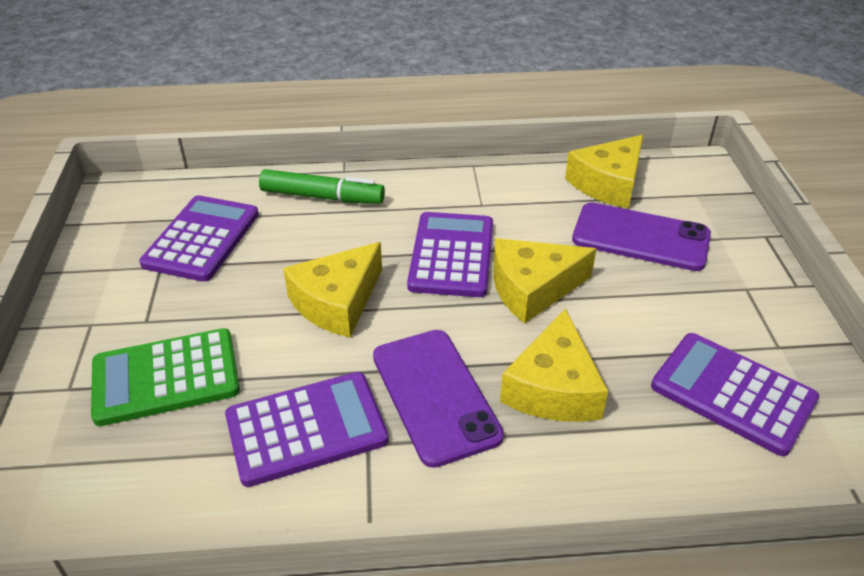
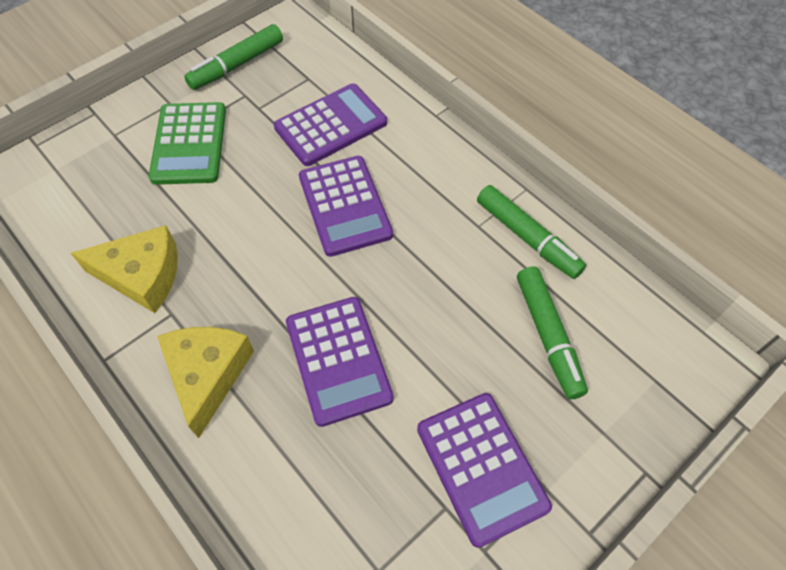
green marker: [259,169,385,204] = 1 -> [184,24,283,90] [477,185,586,279] [517,266,588,399] = 3
purple phone: [373,330,504,468] [572,203,711,271] = 2 -> none = 0
yellow cheese: [283,242,382,337] [493,238,596,324] [500,308,608,422] [565,135,643,209] = 4 -> [71,225,178,313] [157,327,254,438] = 2

